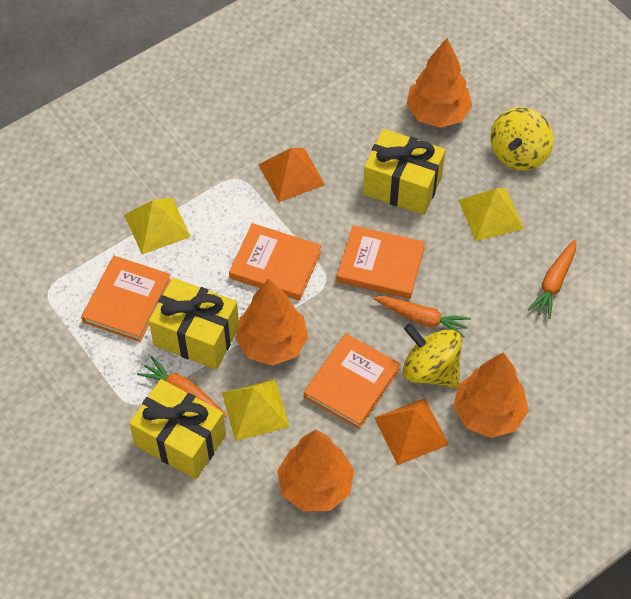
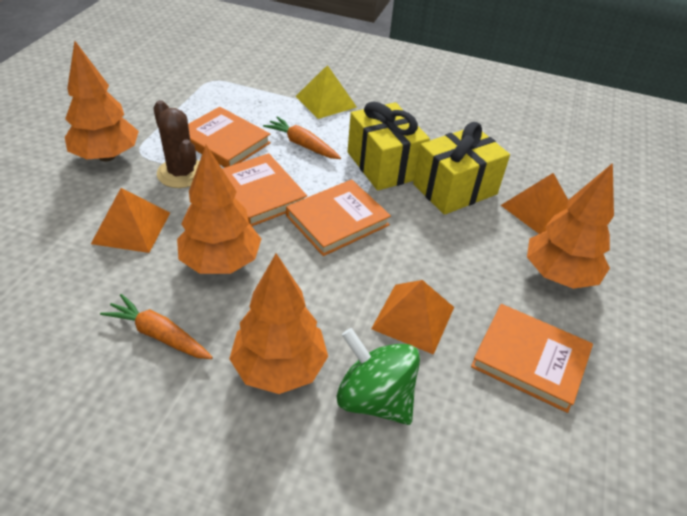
brown cactus: none = 0 -> [153,100,200,188] = 1
green spinning top: none = 0 -> [337,328,420,425] = 1
orange carrot: [137,356,227,417] [373,296,471,338] [528,239,576,319] = 3 -> [100,294,213,359] [263,116,341,159] = 2
orange pyramid: [258,148,325,202] [375,398,449,465] = 2 -> [91,188,170,253] [371,280,454,355] [501,173,568,234] = 3
yellow gift: [129,379,226,479] [149,278,239,370] [363,129,445,215] = 3 -> [348,101,430,191] [413,122,510,215] = 2
yellow pyramid: [125,198,191,254] [222,379,290,441] [458,188,524,241] = 3 -> [295,65,357,119] = 1
yellow spinning top: [403,323,462,388] [490,107,553,171] = 2 -> none = 0

